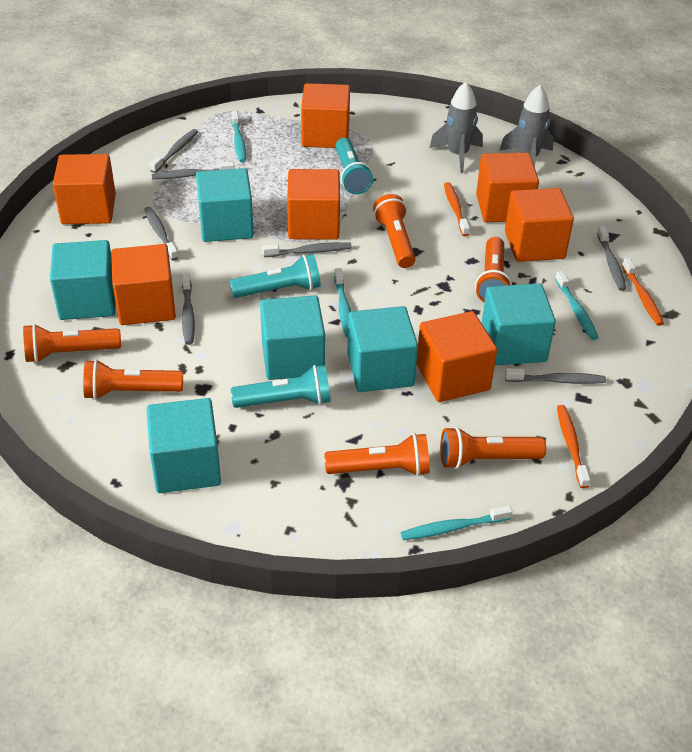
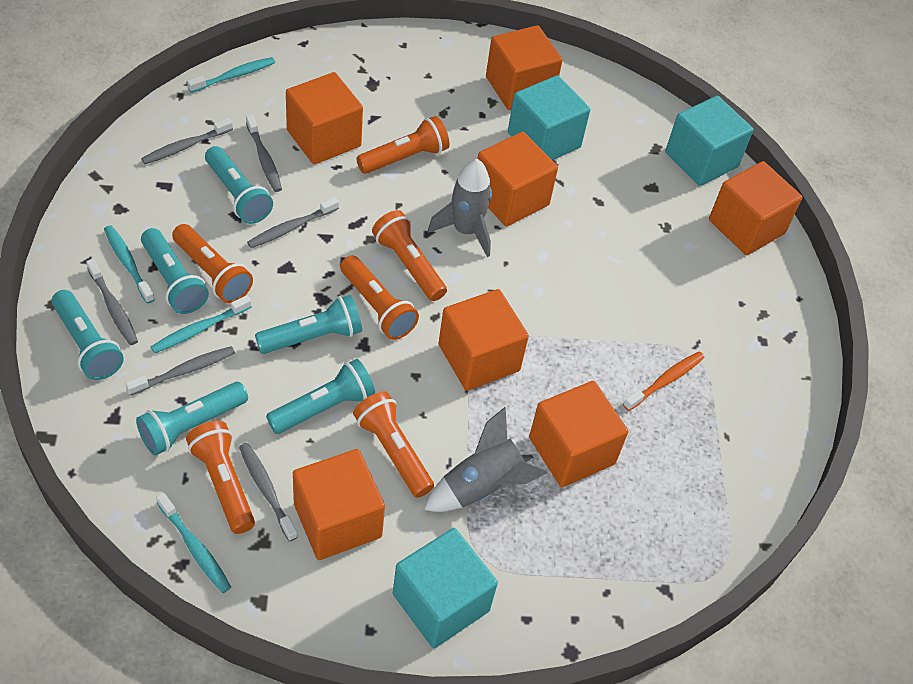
grey toothbrush: [144,207,178,261] [150,129,198,173] [152,162,235,179] [182,273,195,345] [262,242,352,257] [505,368,606,384] [597,226,626,291] = 7 -> [86,259,138,345] [125,346,235,396] [141,118,233,164] [239,443,298,542] [246,115,282,192] [247,197,339,248] = 6
orange toothbrush: [444,182,470,236] [557,405,590,488] [622,258,664,326] = 3 -> [623,351,705,411] = 1
turquoise cube: [50,240,115,320] [146,398,221,493] [196,168,254,242] [260,296,325,380] [347,306,418,392] [482,283,556,365] = 6 -> [393,528,498,648] [508,75,590,160] [665,96,754,186] = 3
turquoise flashlight: [230,254,321,298] [231,365,331,408] [335,138,373,194] = 3 -> [52,290,124,380] [136,382,248,456] [141,228,209,314] [205,146,273,224] [255,295,362,354] [266,359,375,434] = 6

